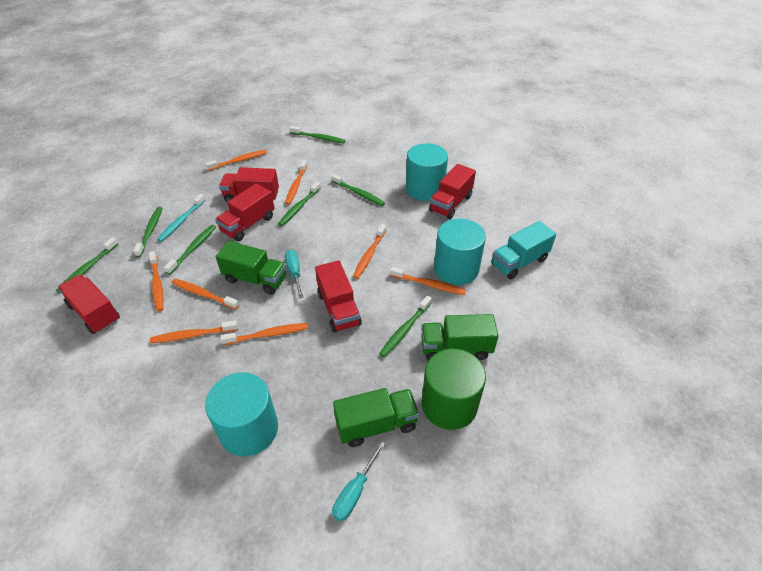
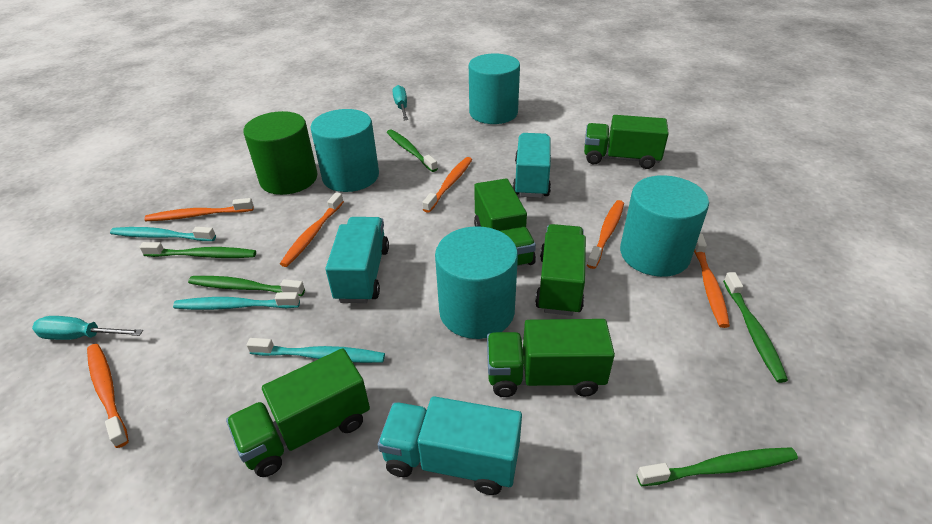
green toothbrush: [56,237,118,293] [133,207,163,257] [164,225,216,274] [278,182,321,226] [290,126,345,143] [331,174,385,206] [379,296,432,357] = 7 -> [139,242,256,258] [188,276,305,296] [387,129,438,172] [637,447,798,486] [723,272,788,383] = 5
green truck: [216,241,286,295] [333,388,419,447] [421,314,498,361] = 3 -> [226,348,370,477] [474,178,536,266] [487,319,615,397] [535,224,586,316] [584,115,669,169] = 5
orange toothbrush: [149,251,164,311] [150,320,238,343] [172,279,239,309] [205,150,267,171] [221,323,308,345] [285,160,307,205] [353,224,387,279] [390,267,466,295] = 8 -> [87,344,129,448] [144,198,254,221] [280,192,344,267] [422,157,472,213] [587,200,624,269] [694,234,730,328] = 6
red truck: [58,274,120,334] [215,183,275,241] [219,167,279,202] [315,261,362,333] [429,164,476,219] = 5 -> none = 0
turquoise cylinder: [205,372,278,456] [406,143,448,201] [434,219,486,285] = 3 -> [310,109,379,192] [435,226,518,339] [469,54,520,124] [620,175,709,277] = 4
turquoise toothbrush: [157,194,206,242] = 1 -> [110,227,216,241] [173,292,300,310] [246,338,385,363] = 3
turquoise truck: [491,221,556,279] = 1 -> [325,217,389,303] [378,396,522,495] [513,133,551,198] = 3

